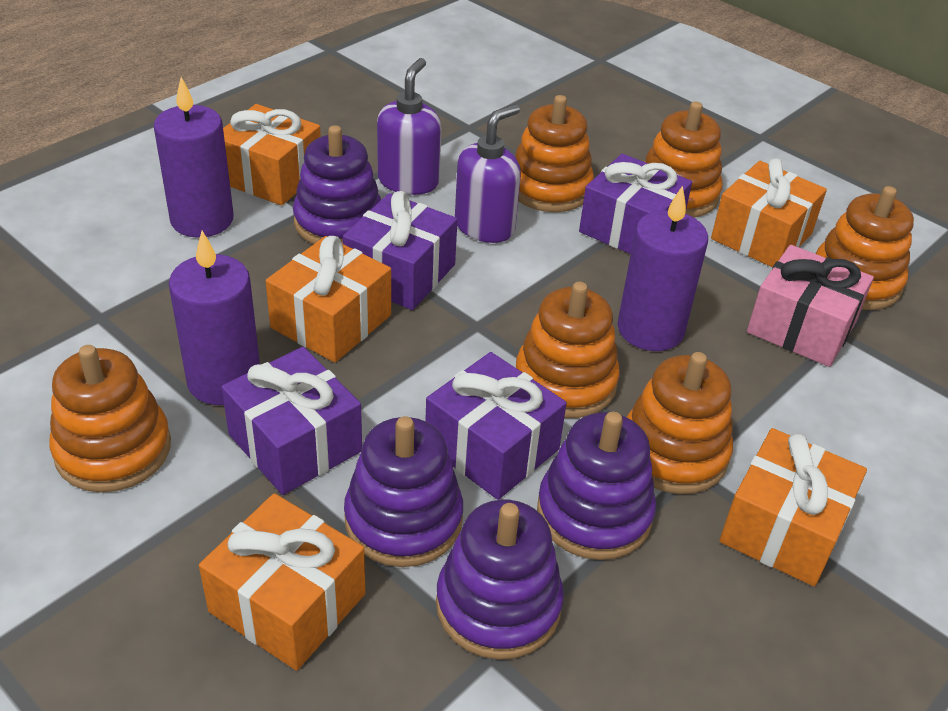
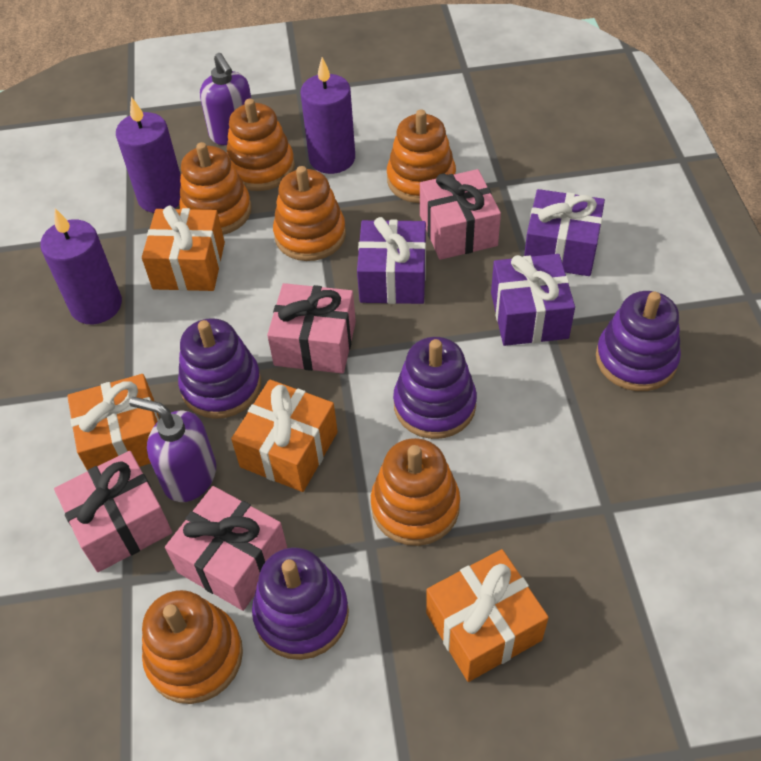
orange gift: [199,493,365,671] [223,104,321,205] [266,236,391,363] [711,158,827,268] [719,428,867,586] = 5 -> [67,374,159,470] [142,206,225,291] [231,379,338,492] [426,549,549,682] = 4
pink gift: [747,245,874,367] = 1 -> [54,451,172,572] [165,486,287,611] [267,283,356,374] [420,169,501,260] = 4
purple gift: [221,347,362,495] [343,191,457,310] [425,352,567,500] [579,154,692,254] = 4 -> [357,217,426,304] [491,254,575,346] [524,189,605,276] = 3

